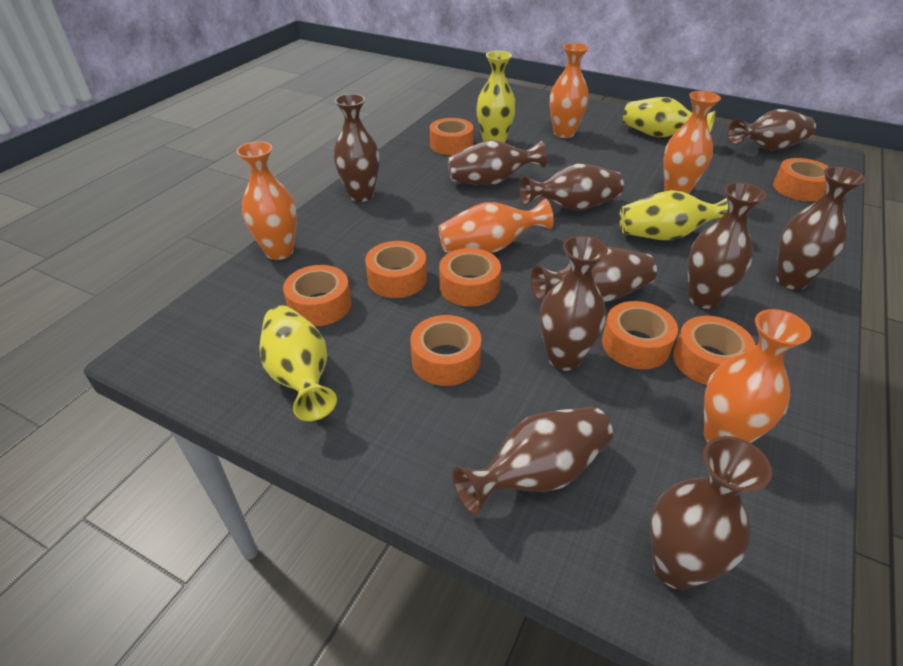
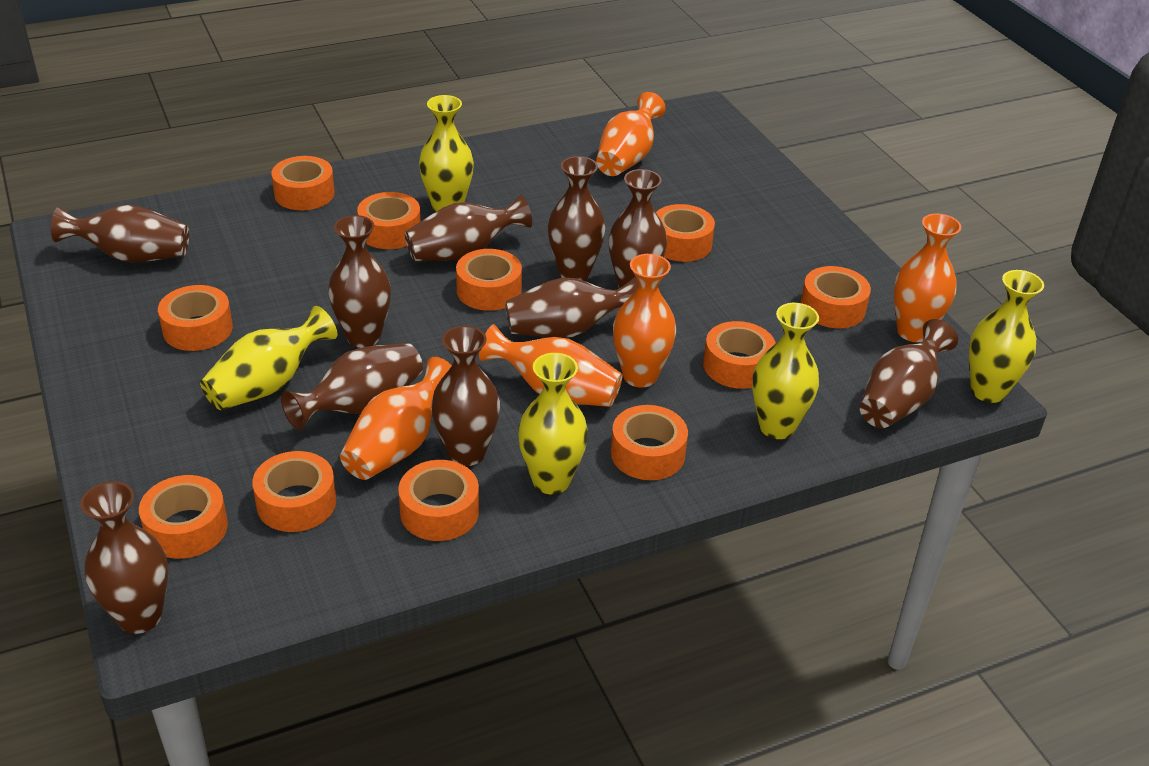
orange tape: [283,265,351,326] [365,241,427,298] [410,315,481,386] [430,118,474,155] [439,248,501,307] [602,301,678,369] [673,316,756,385] [773,158,829,201] = 8 -> [139,475,228,559] [158,285,233,351] [252,451,336,532] [271,156,335,210] [357,192,421,249] [398,460,479,541] [456,249,522,311] [611,405,688,480] [656,204,715,262] [703,321,776,389] [801,266,871,328] = 11
yellow vase: [260,305,337,421] [476,51,516,143] [619,190,728,240] [623,97,715,137] = 4 -> [200,306,337,410] [419,95,474,212] [518,353,588,494] [752,303,819,439] [969,270,1044,403] = 5

